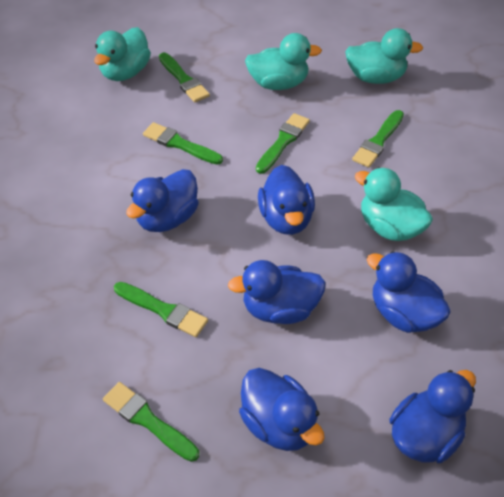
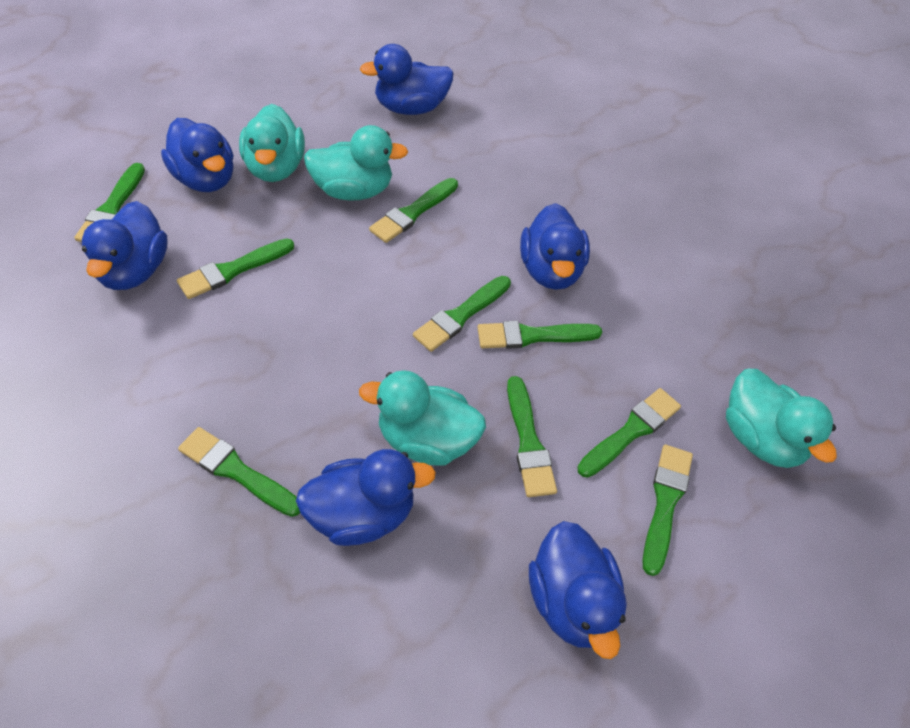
green brush: [103,382,199,462] [114,282,208,337] [143,122,223,165] [159,53,210,102] [256,113,310,174] [352,110,404,168] = 6 -> [74,163,145,242] [177,238,294,299] [178,427,300,517] [369,178,458,243] [413,276,511,352] [477,321,602,349] [507,376,557,497] [577,388,681,478] [642,445,693,576] = 9

